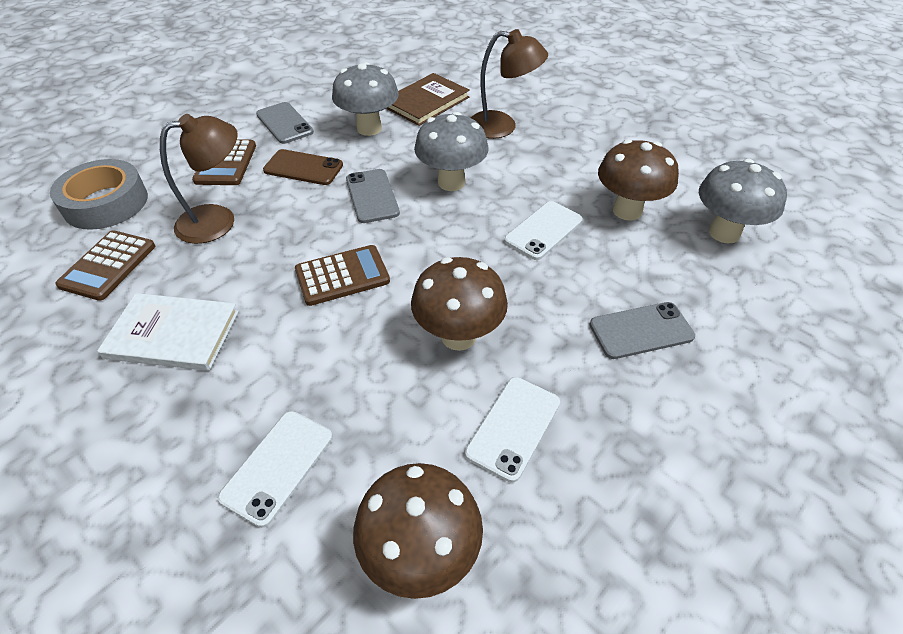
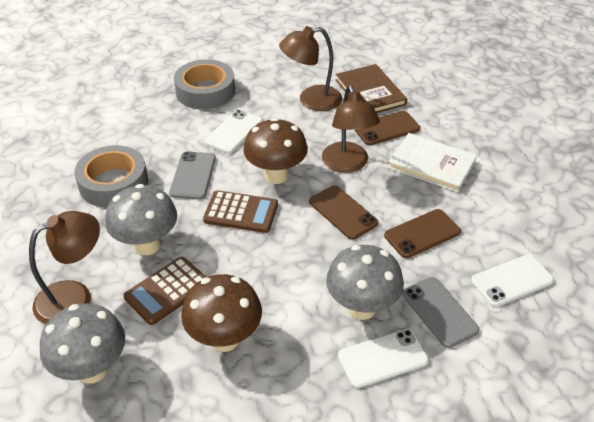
brown calculator: [55,230,155,301] [192,139,256,185] [295,245,390,306] = 3 -> [123,257,206,325] [203,190,278,233] = 2
brown lamp: [160,114,238,244] [470,29,548,139] = 2 -> [29,211,100,324] [279,26,342,111] [322,85,380,173] = 3
brown mushroom: [353,463,483,599] [411,257,508,351] [598,139,679,221] = 3 -> [181,274,262,352] [243,118,308,184] = 2
brown phone: [263,149,343,185] = 1 -> [309,186,378,240] [354,111,420,145] [384,209,461,258] = 3
grey phone: [256,102,314,144] [346,169,400,223] [589,302,695,359] = 3 -> [169,151,216,200] [402,277,479,348] = 2
grey tape: [50,159,148,230] = 1 -> [74,145,148,207] [174,59,235,109] = 2

